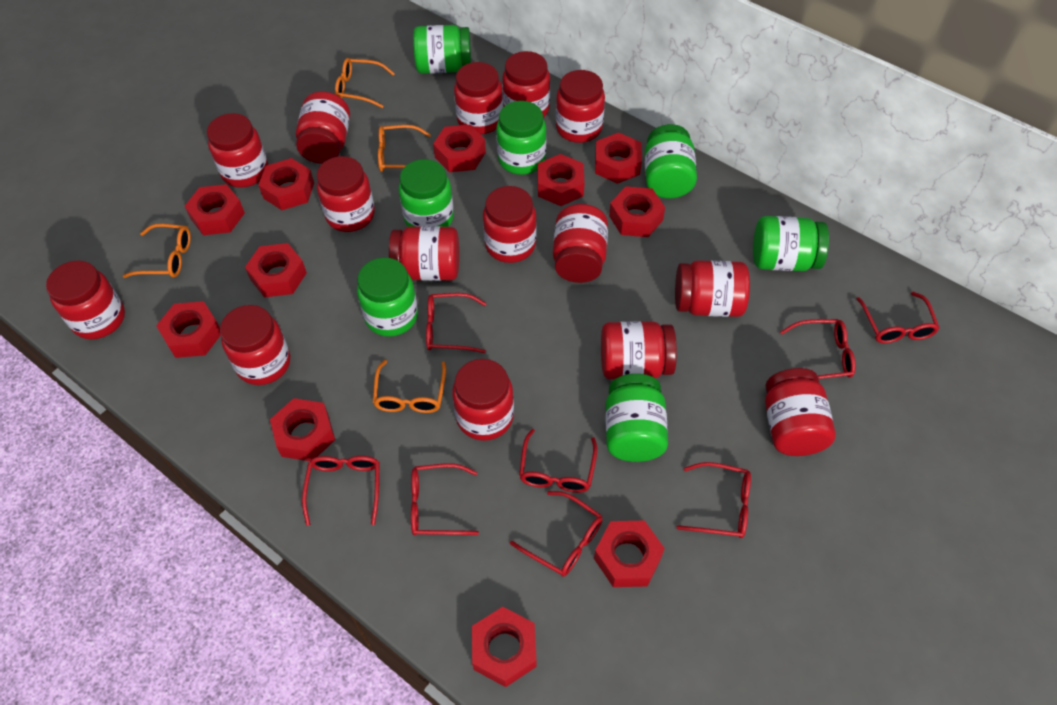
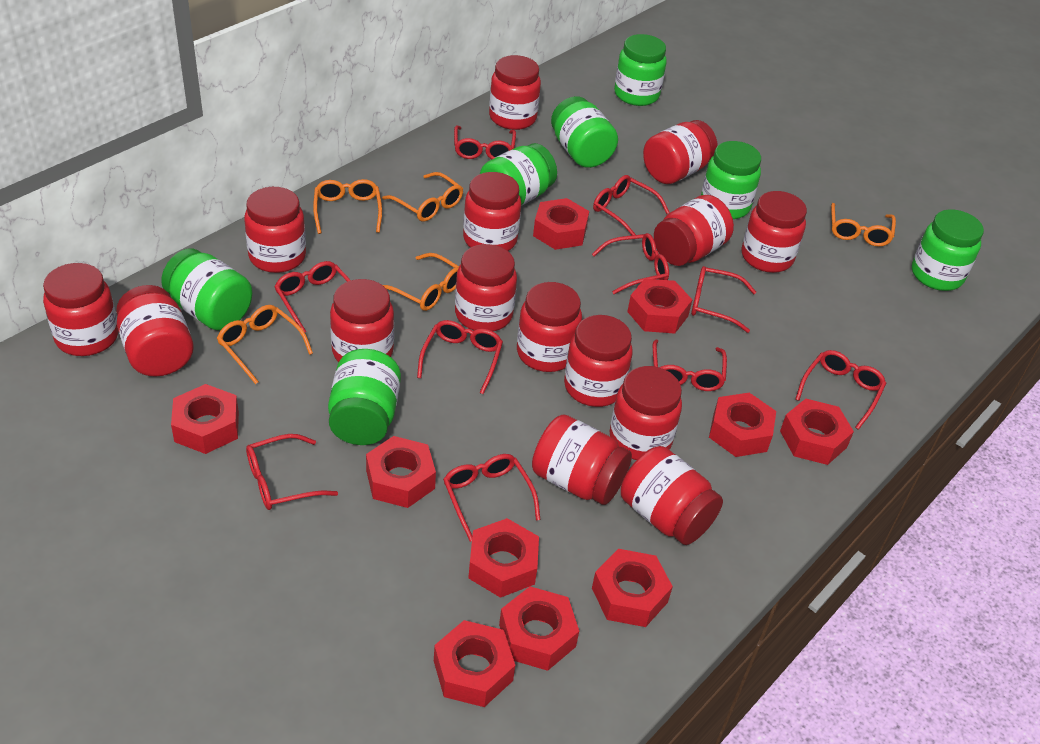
orange glasses: [123,224,191,278] [335,58,395,108] [373,360,446,413] [378,125,431,172] = 4 -> [217,305,313,384] [313,179,382,234] [382,172,463,222] [383,253,459,311] [831,203,896,247] = 5
red glasses: [302,456,380,526] [411,463,479,535] [426,293,487,353] [510,491,603,577] [519,429,597,493] [676,462,751,538] [780,319,856,379] [857,292,940,343] = 8 -> [246,434,338,510] [274,261,351,333] [417,320,503,394] [443,454,541,542] [454,125,516,159] [592,233,669,294] [593,175,670,235] [653,340,727,391] [691,266,756,333] [795,350,886,430] = 10
red nut: [156,301,221,358] [185,184,245,235] [245,243,307,298] [258,158,314,210] [270,398,335,461] [433,125,486,172] [472,607,536,687] [538,154,585,206] [594,520,665,587] [595,133,642,184] [609,186,665,237] = 11 -> [171,384,239,454] [366,436,436,508] [434,620,515,707] [468,518,539,598] [499,586,579,671] [533,198,589,250] [592,549,673,627] [627,279,692,334] [709,393,776,457] [780,399,854,465] = 10

